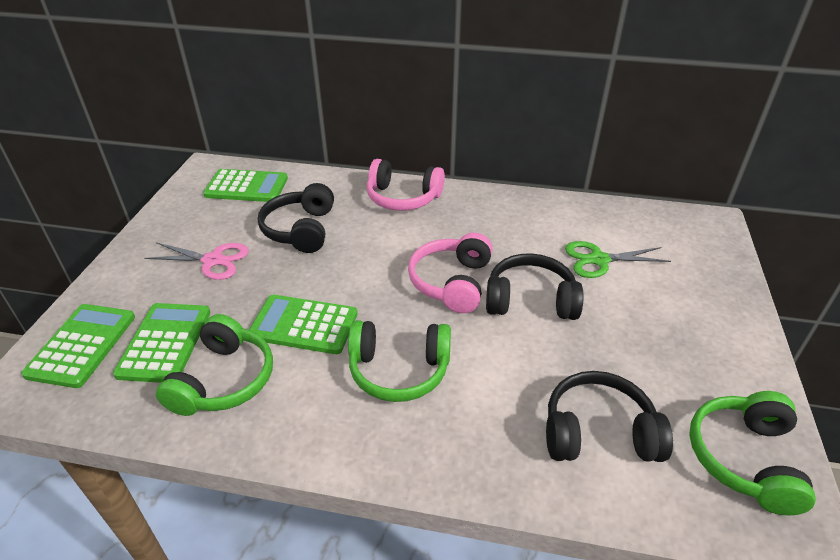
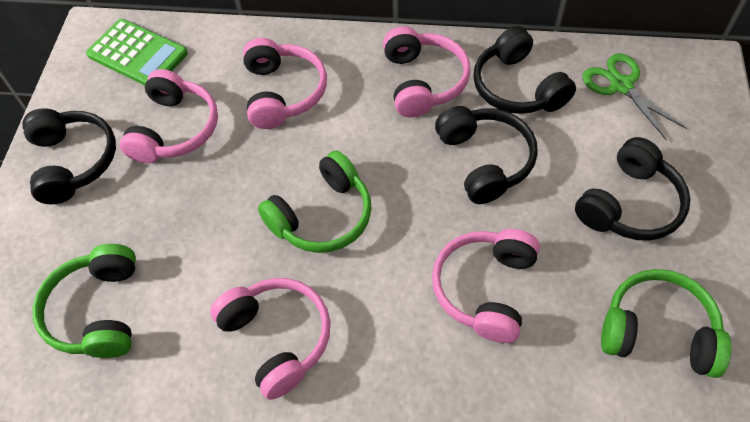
black headphones: [258,183,334,253] [486,253,583,320] [546,371,673,462] = 3 -> [23,108,116,204] [435,106,538,204] [473,26,576,114] [575,137,690,241] = 4
green calculator: [21,304,135,388] [113,303,210,383] [203,169,288,202] [249,295,357,354] = 4 -> [86,19,188,85] = 1
pink headphones: [367,159,445,211] [408,233,493,313] = 2 -> [120,69,218,163] [210,278,330,400] [243,38,327,129] [383,27,471,118] [432,229,540,343] = 5
pink scissors: [144,242,249,280] = 1 -> none = 0

